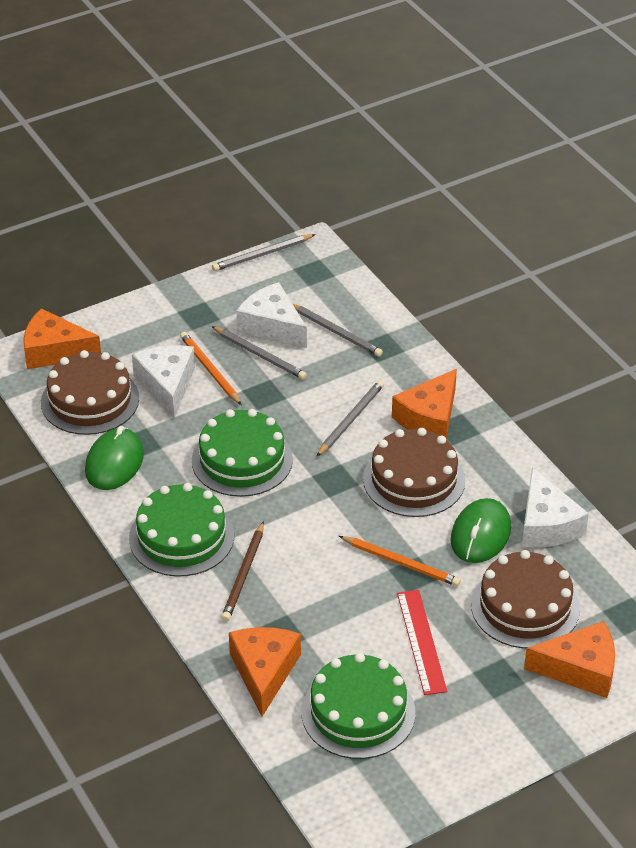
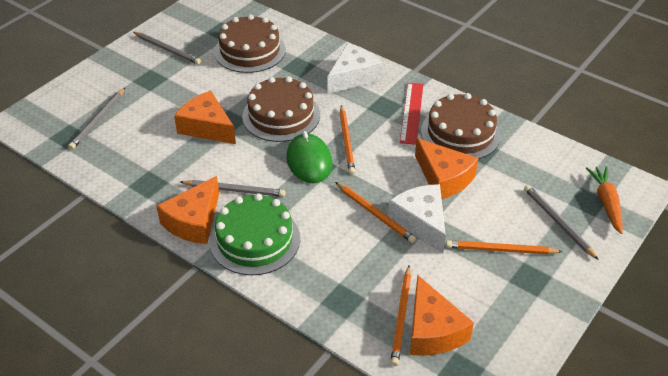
brown pencil: [221,521,264,621] = 1 -> none = 0
green cake: [129,483,234,577] [192,409,293,497] [301,653,415,759] = 3 -> [210,193,300,275] = 1
green mouse: [85,426,144,490] [451,498,511,563] = 2 -> [287,131,332,183] = 1
orange carrot: none = 0 -> [586,166,623,234] = 1
orange pencil: [180,332,242,405] [339,536,461,586] = 2 -> [335,182,416,243] [340,105,356,174] [390,266,411,366] [446,240,563,255] = 4
white cheese: [132,345,195,418] [236,282,307,348] [522,468,589,547] = 3 -> [327,43,382,94] [388,184,446,253] = 2

